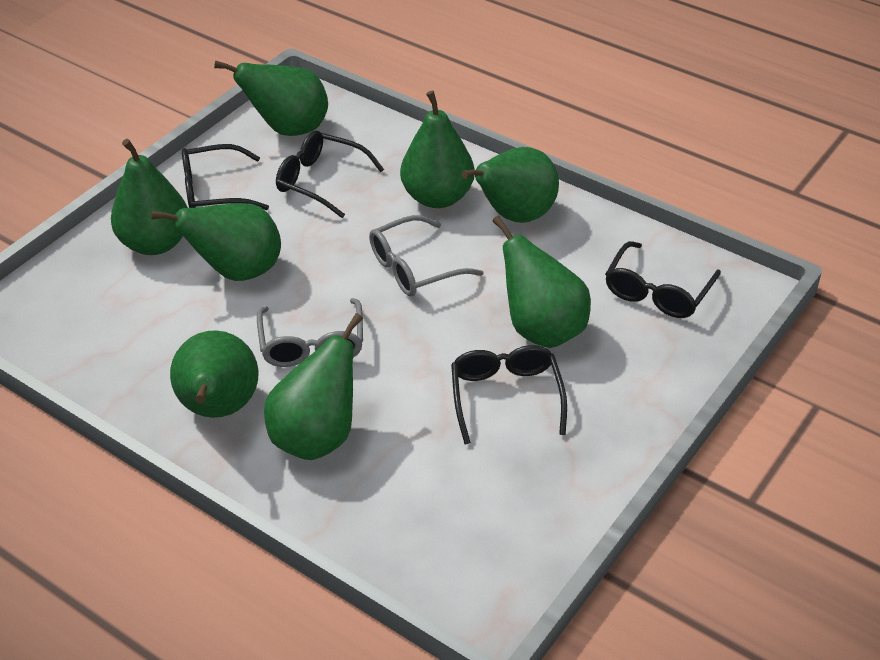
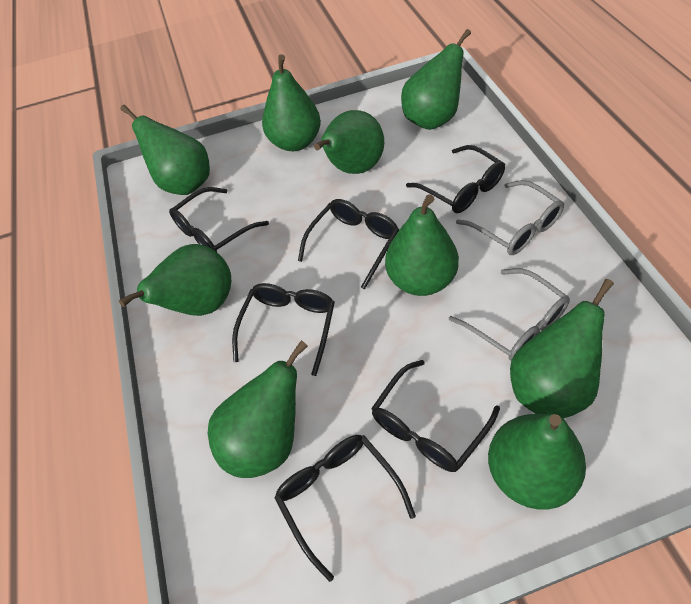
black glasses: [182,144,269,210] [276,130,384,218] [451,345,567,445] [605,241,721,318] = 4 -> [169,187,269,252] [232,283,335,376] [274,435,416,582] [298,199,399,289] [371,360,500,472] [406,145,505,213] = 6
green pear: [111,139,188,255] [151,203,281,281] [170,330,258,418] [214,60,328,136] [264,313,363,460] [400,91,474,208] [462,147,559,223] [492,216,591,348] = 8 -> [119,244,231,316] [120,105,210,195] [208,340,308,478] [262,54,321,151] [314,110,384,174] [385,194,459,296] [401,29,471,130] [488,414,586,510] [510,279,614,419] = 9

